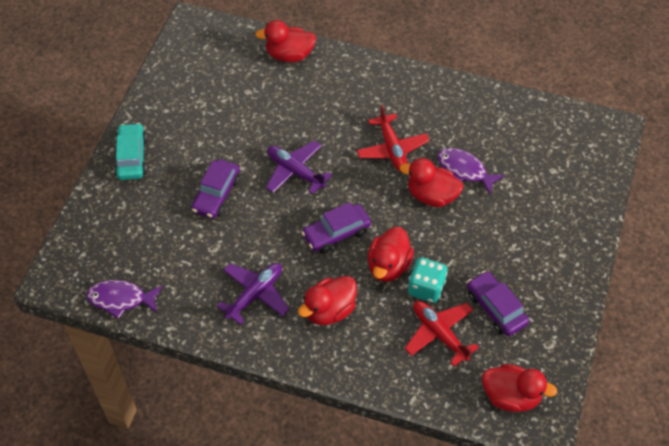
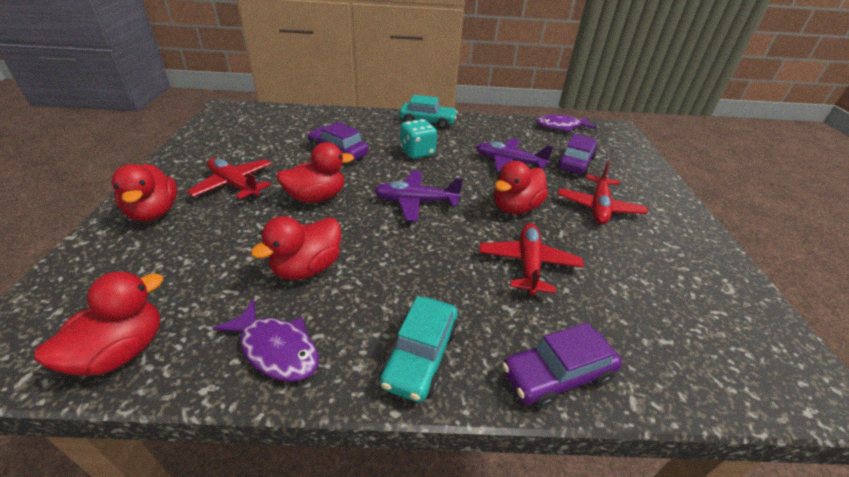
red plane: [357,105,430,172] [405,301,479,366] = 2 -> [187,158,272,199] [479,223,584,296] [558,161,648,224] = 3
turquoise car: [114,123,147,180] = 1 -> [380,296,459,402] [399,95,458,129] = 2

